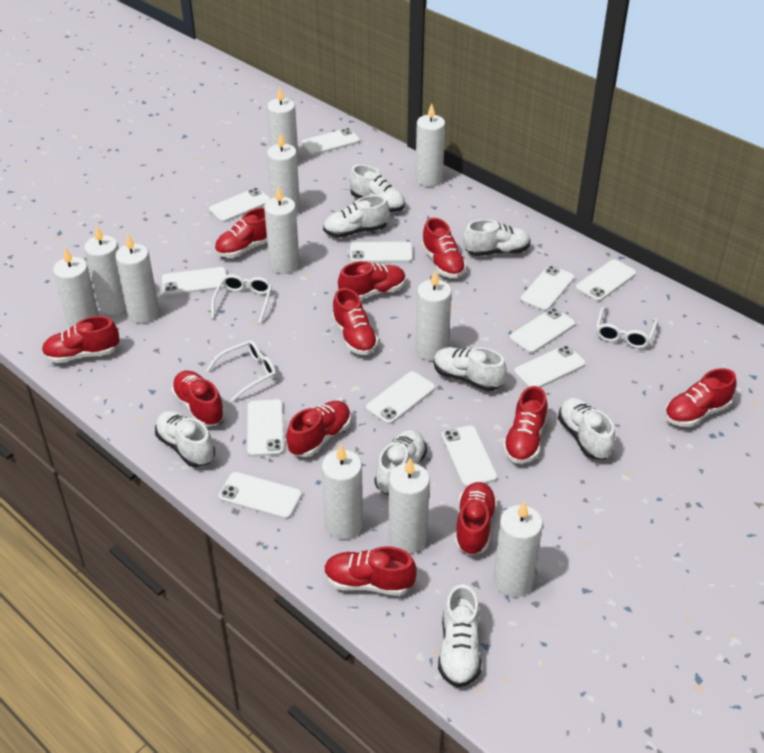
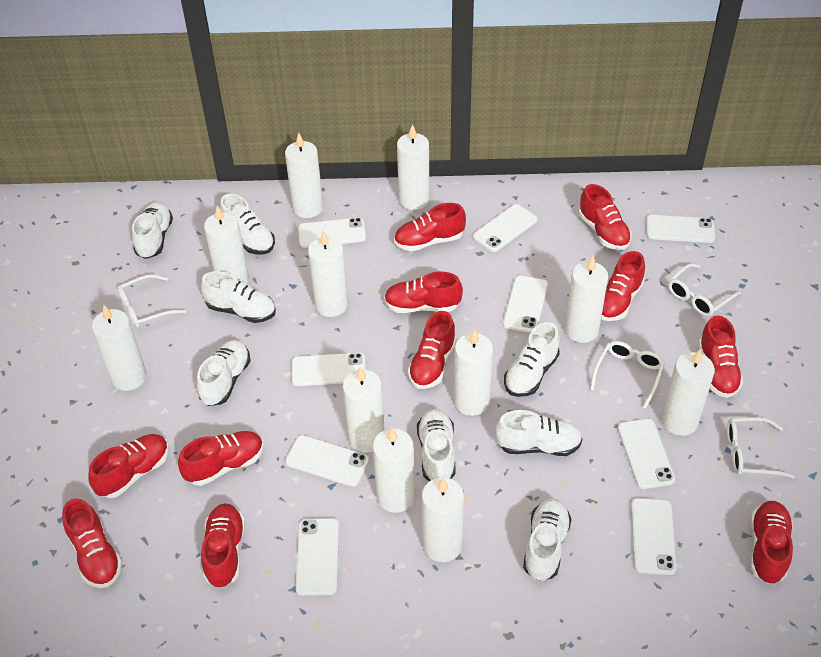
white glasses: [206,340,276,402] [211,274,272,324] [596,307,658,348] = 3 -> [118,274,186,328] [590,341,665,409] [668,263,741,316] [727,417,795,478] = 4
white phone: [162,267,227,295] [209,188,271,222] [218,472,302,519] [247,399,284,457] [301,128,360,155] [350,242,413,263] [366,371,435,424] [441,425,498,487] [509,308,575,353] [514,345,586,388] [520,266,575,311] [576,259,636,301] = 12 -> [285,435,369,487] [291,353,365,386] [295,518,339,596] [298,218,366,248] [473,204,537,252] [503,275,548,333] [618,419,675,489] [631,498,676,575] [646,215,715,243] = 9

